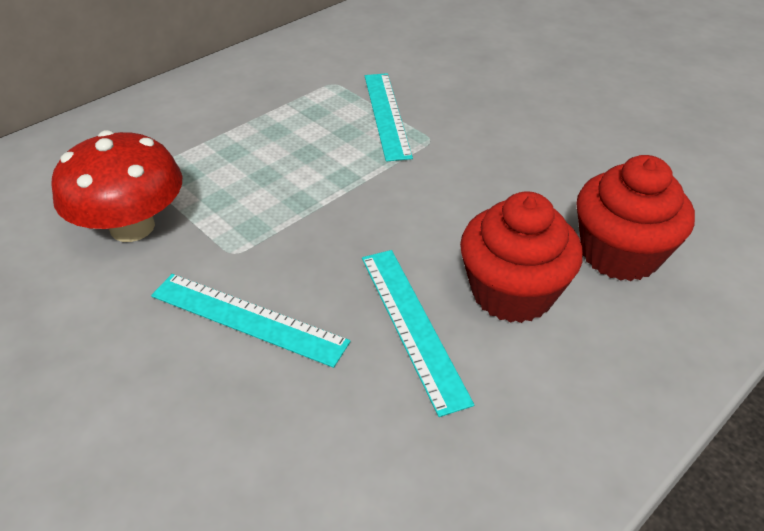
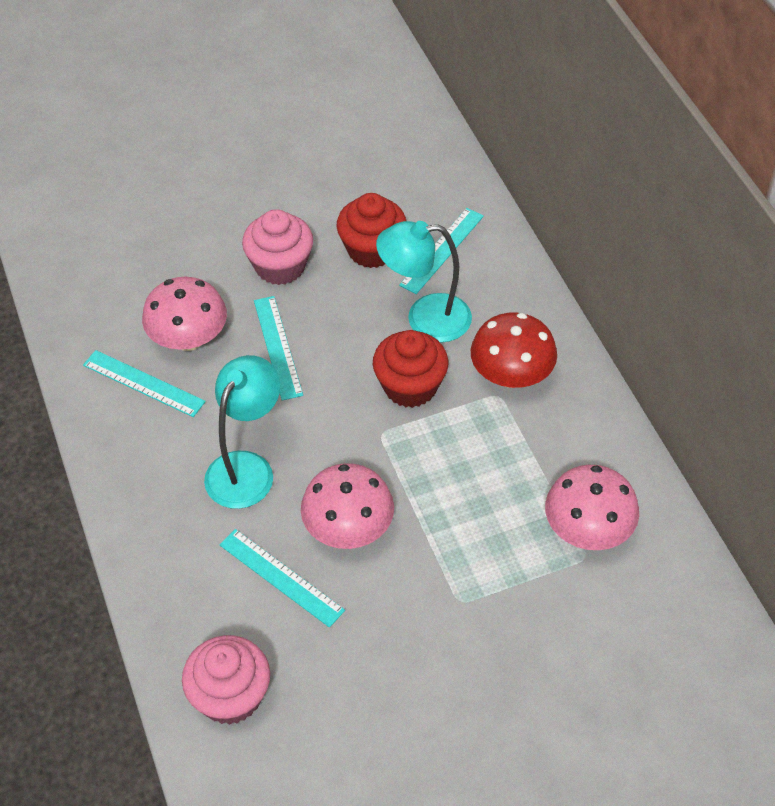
pink cupcake: none = 0 -> [182,635,270,725] [242,209,313,285] = 2
pink mushroom: none = 0 -> [142,277,227,351] [301,463,394,549] [545,465,639,550] = 3
turquoise lamp: none = 0 -> [204,355,280,509] [376,221,472,342] = 2
turquoise ruler: [151,274,351,368] [362,250,474,417] [365,73,413,162] = 3 -> [83,350,206,417] [220,529,345,628] [254,296,303,401] [399,208,484,294] = 4

